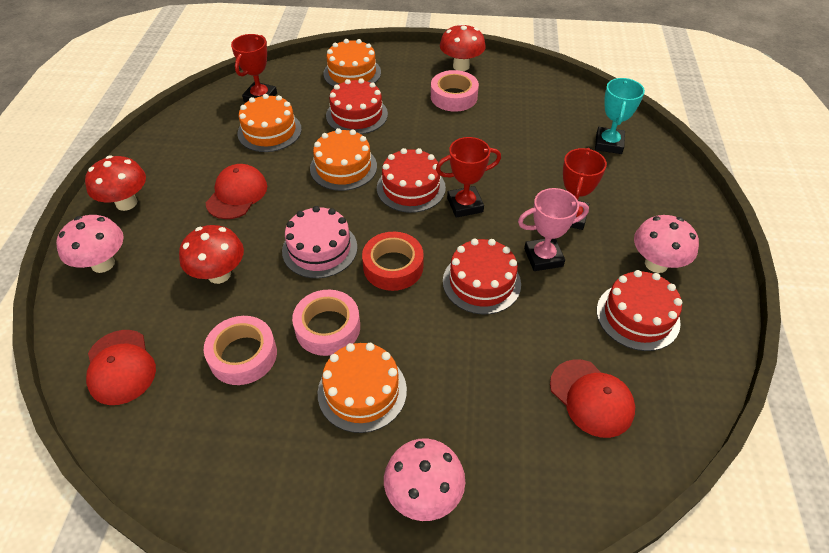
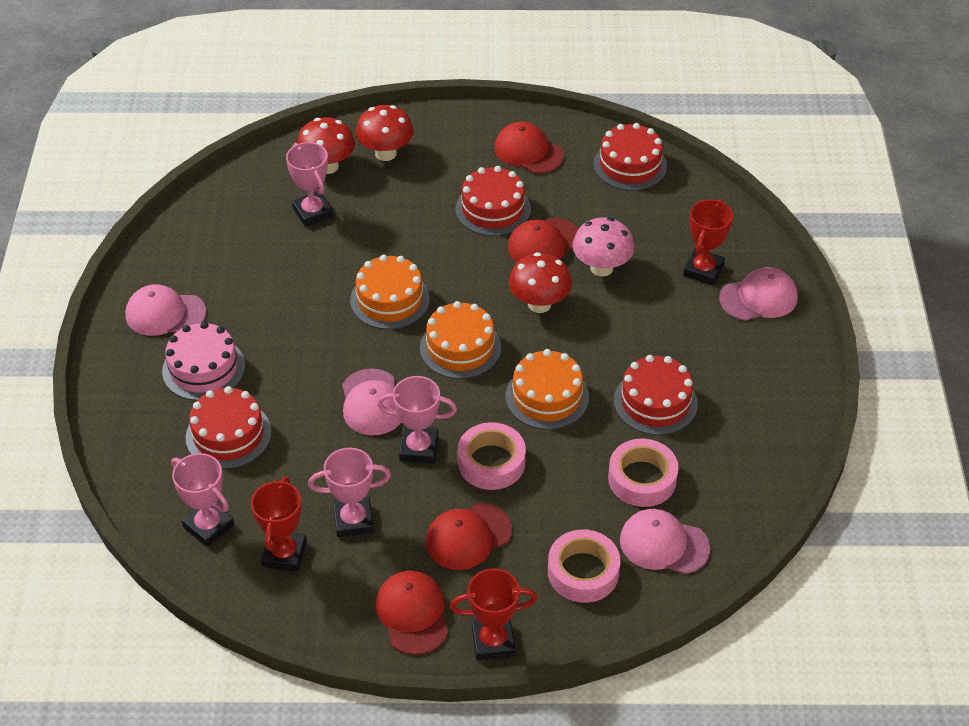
orange cake: [238,94,302,152] [310,128,377,191] [318,343,407,433] [323,39,381,87] = 4 -> [350,255,430,329] [420,301,501,379] [505,349,589,430] = 3
pink cap: none = 0 -> [125,284,206,336] [342,368,401,436] [620,509,710,574] [719,267,798,321] = 4
pink mushroom: [56,215,124,273] [384,438,465,521] [634,215,699,273] = 3 -> [573,217,635,277] = 1
pink trophy: [518,188,589,271] = 1 -> [171,453,234,547] [286,142,333,227] [308,448,391,537] [377,376,457,464] = 4
red cap: [86,330,156,405] [206,164,267,219] [550,359,635,438] = 3 -> [376,570,449,655] [426,503,512,570] [494,122,564,174] [508,218,578,262] = 4
red tape: [362,232,424,291] = 1 -> none = 0
turquoise trophy: [595,78,645,154] = 1 -> none = 0

